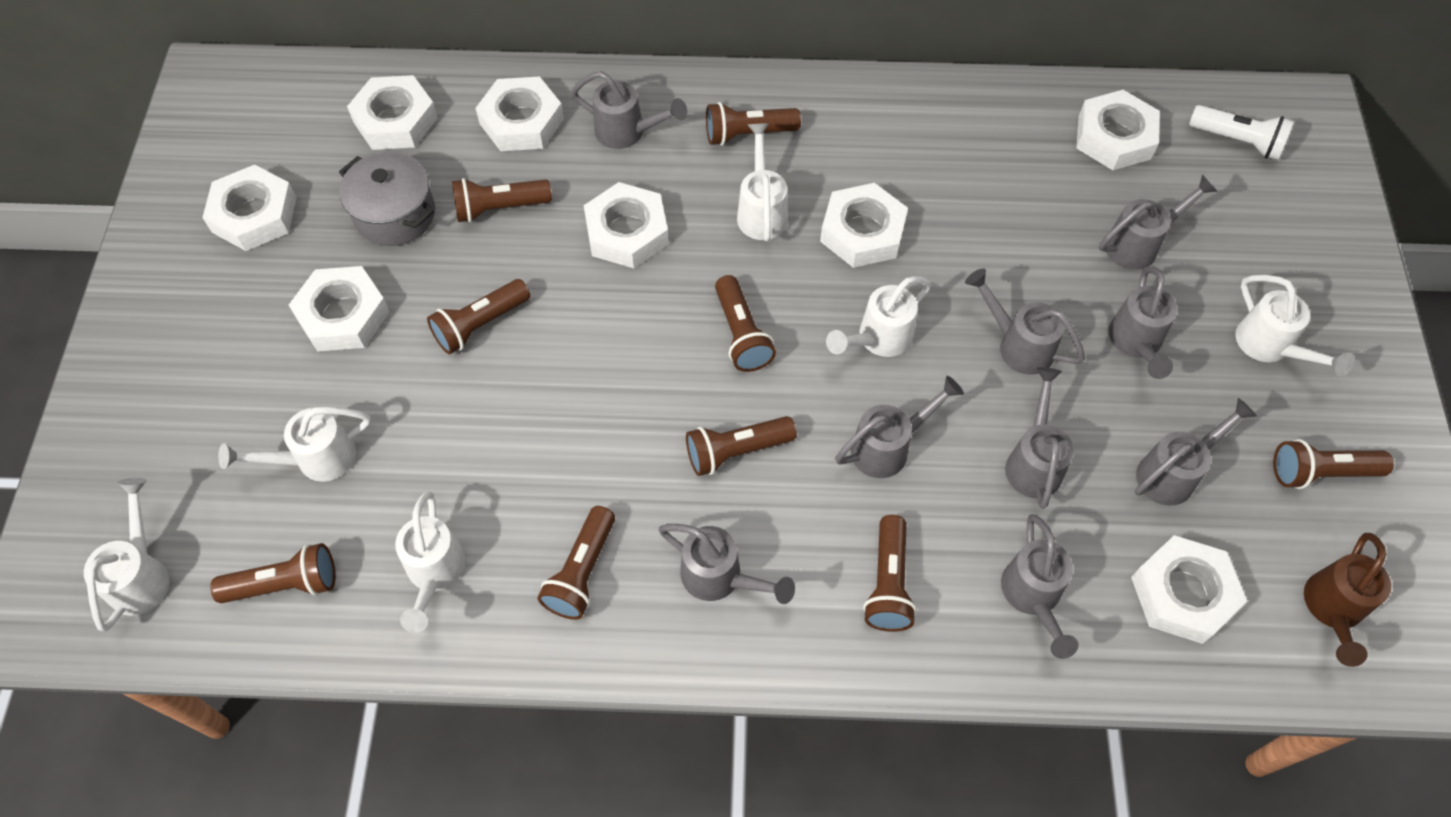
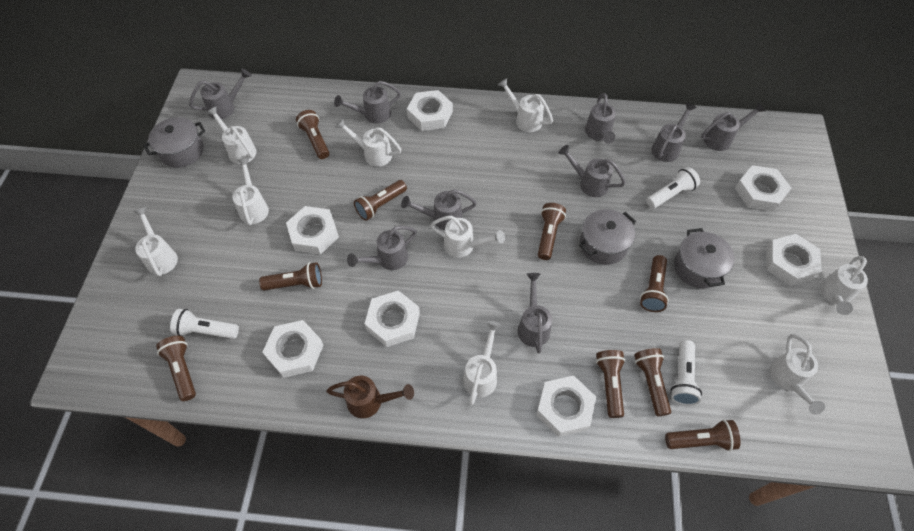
grey pot: [339,152,435,246] = 1 -> [143,117,205,168] [579,209,636,265] [674,228,735,289] = 3
white flashlight: [1189,105,1294,160] = 1 -> [170,309,239,339] [647,167,700,208] [670,340,702,406] = 3
white nut: [202,165,297,251] [289,266,390,351] [347,75,438,150] [475,76,564,151] [583,182,669,268] [820,183,908,268] [1076,90,1160,170] [1131,535,1247,644] = 8 -> [262,320,323,378] [286,206,339,255] [365,290,420,347] [407,90,453,131] [536,376,596,437] [735,165,791,212] [766,234,822,286] = 7
white watering can: [84,478,169,631] [218,407,371,482] [395,492,466,633] [737,123,788,241] [826,276,931,357] [1235,275,1353,376] = 6 -> [133,207,178,276] [206,106,257,164] [232,158,269,225] [335,118,402,167] [430,216,505,258] [463,321,502,405] [498,78,553,132] [769,334,825,415] [820,256,868,315] = 9

